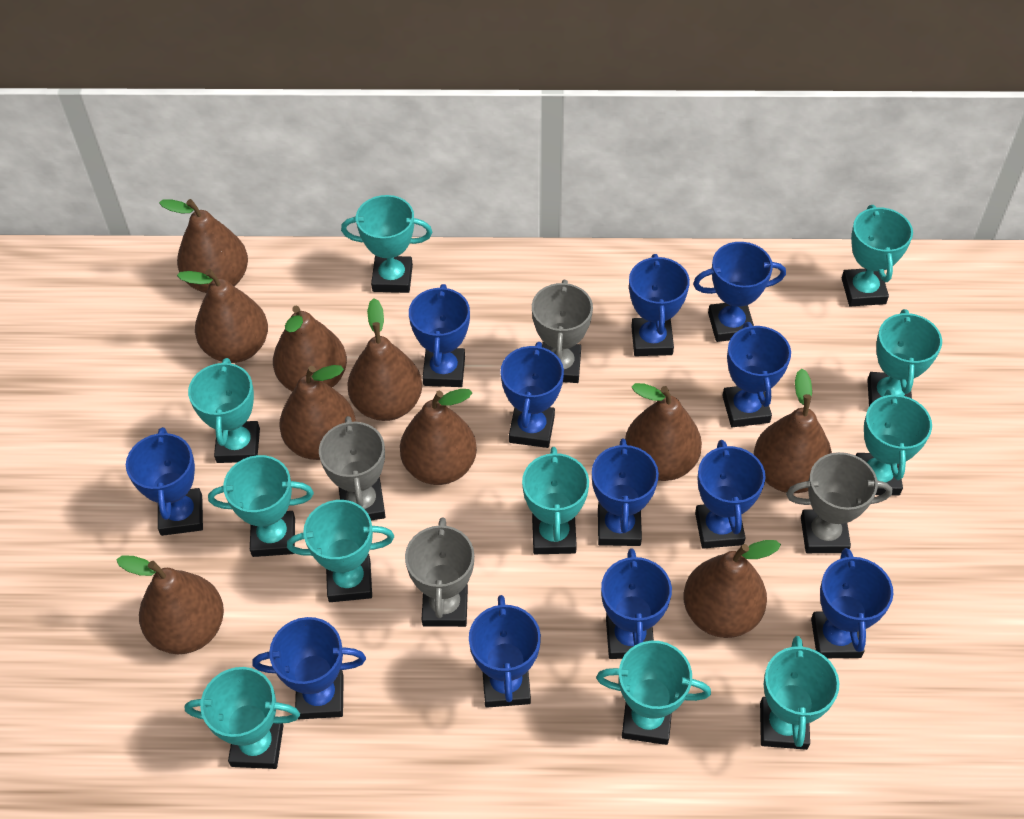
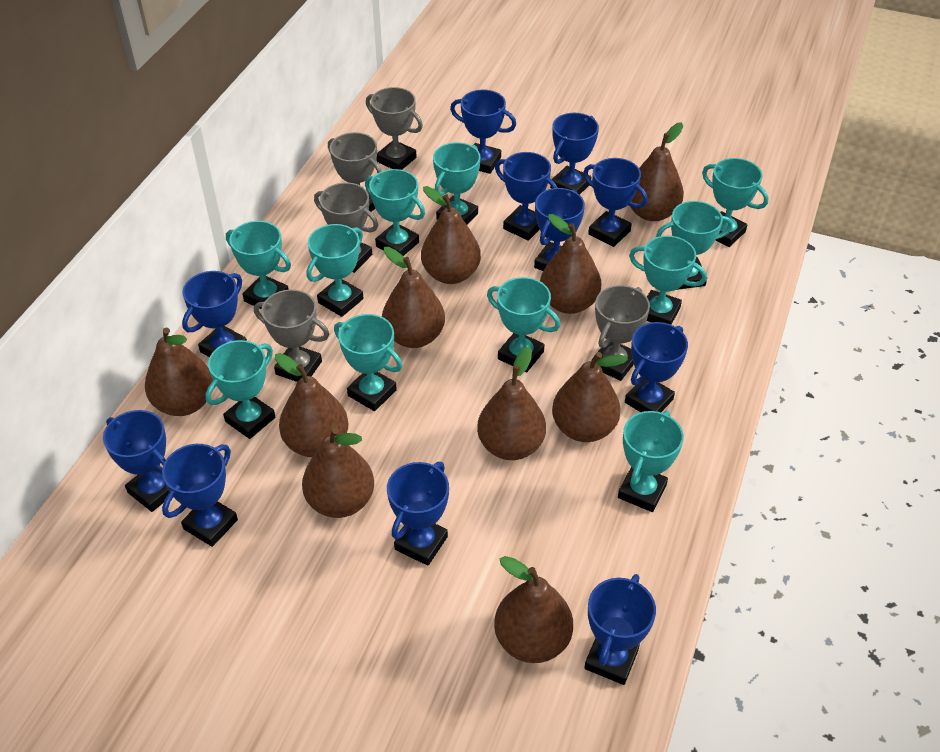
blue trophy: [126,427,203,536] [252,617,366,719] [409,284,470,387] [469,595,541,708] [501,342,564,448] [592,439,659,546] [601,548,672,659] [629,254,690,356] [693,242,786,342] [695,440,766,548] [722,322,791,427] [811,548,893,658] = 12 -> [103,410,169,512] [162,444,238,547] [182,271,247,357] [387,462,449,566] [450,89,516,174] [495,152,558,241] [534,188,585,271] [550,113,599,195] [583,158,648,247] [584,574,656,685] [625,322,688,412] = 11
grey trophy: [319,416,386,521] [405,517,474,627] [532,280,593,383] [786,452,892,553] = 4 -> [254,289,329,382] [314,183,378,273] [328,132,382,212] [366,87,423,170] [592,285,650,381] = 5

